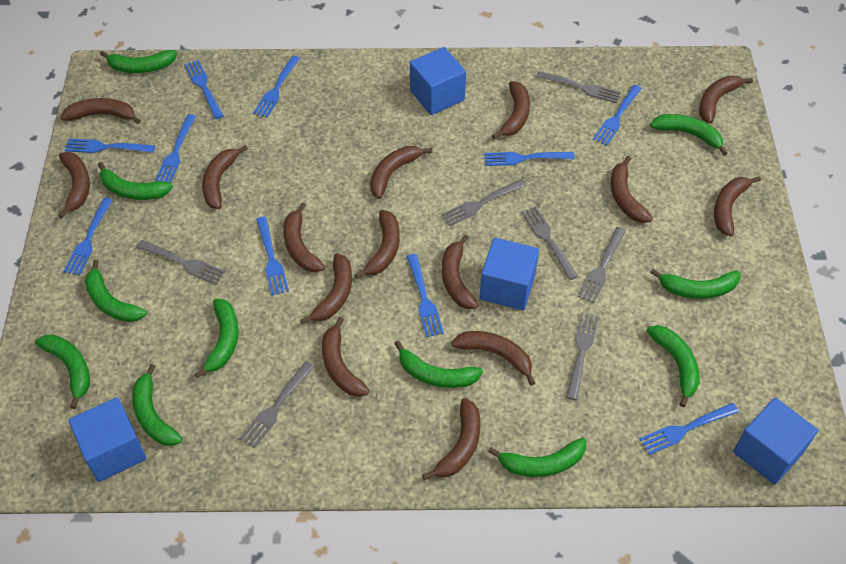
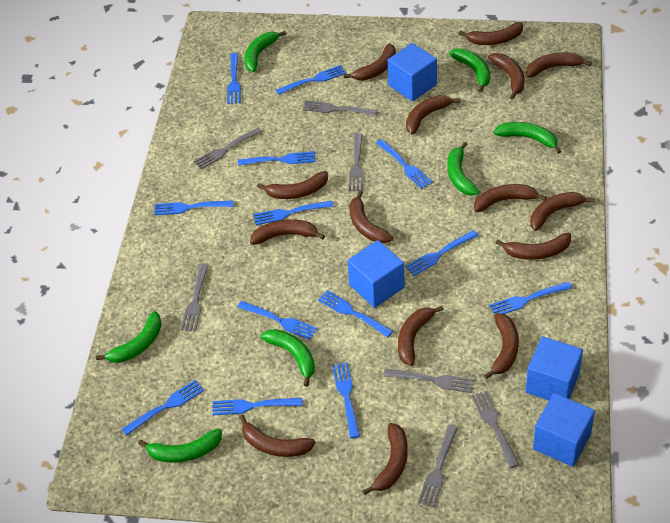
blue fork: [63,198,113,275] [64,139,155,153] [155,114,196,183] [184,60,224,119] [253,56,300,118] [256,217,289,296] [407,254,444,337] [484,152,575,166] [593,85,642,146] [640,403,739,455] = 10 -> [122,380,204,436] [154,201,233,215] [212,398,302,415] [227,53,241,104] [237,301,317,340] [238,151,316,166] [253,200,334,225] [276,65,346,95] [318,290,393,337] [332,362,360,438] [376,139,433,189] [405,230,479,276] [489,282,573,315] = 13
green banana: [35,335,90,409] [85,260,147,322] [98,162,173,200] [100,50,177,73] [132,364,182,446] [194,298,239,379] [394,340,483,388] [488,437,586,477] [647,325,700,407] [650,114,727,156] [650,268,740,299] = 11 -> [96,311,162,363] [138,428,222,463] [244,31,286,72] [260,329,315,387] [447,142,480,196] [449,49,490,93] [494,122,561,154] = 7

